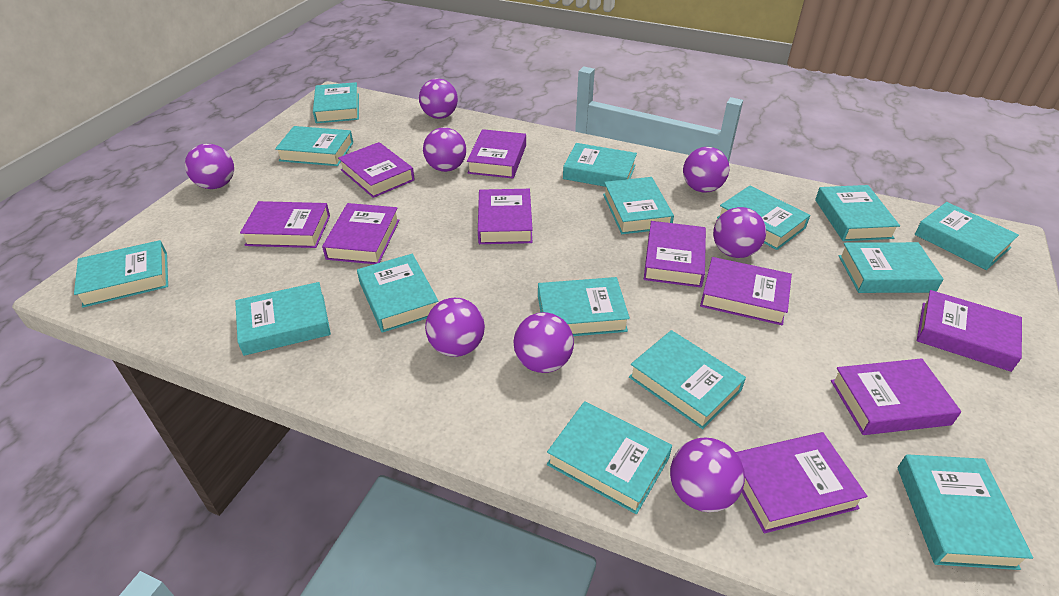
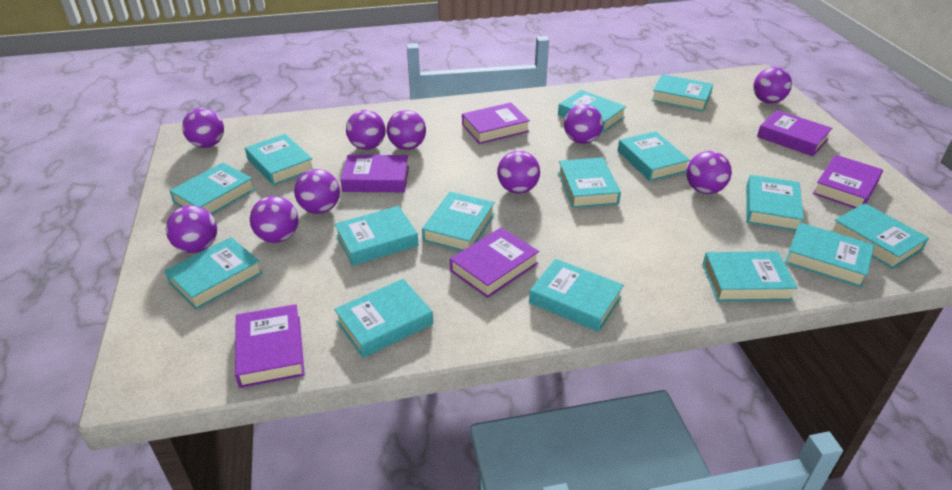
purple ball: [185,144,234,189] [419,78,458,119] [423,127,466,172] [425,298,485,357] [513,312,574,373] [670,437,745,512] [683,147,729,193] [713,207,766,258] = 8 -> [166,205,217,253] [182,108,224,148] [250,196,298,243] [294,169,340,214] [346,110,386,150] [387,110,426,150] [497,150,540,194] [564,104,603,144] [686,151,732,194] [753,67,792,104] = 10
purple book: [240,201,330,248] [322,203,400,264] [338,142,415,198] [467,129,526,178] [478,189,533,244] [644,221,706,288] [700,257,792,325] [736,432,867,533] [831,358,961,435] [917,290,1022,372] = 10 -> [235,304,305,388] [341,155,409,192] [450,227,539,298] [462,102,530,144] [757,110,832,156] [813,155,883,208] = 6

